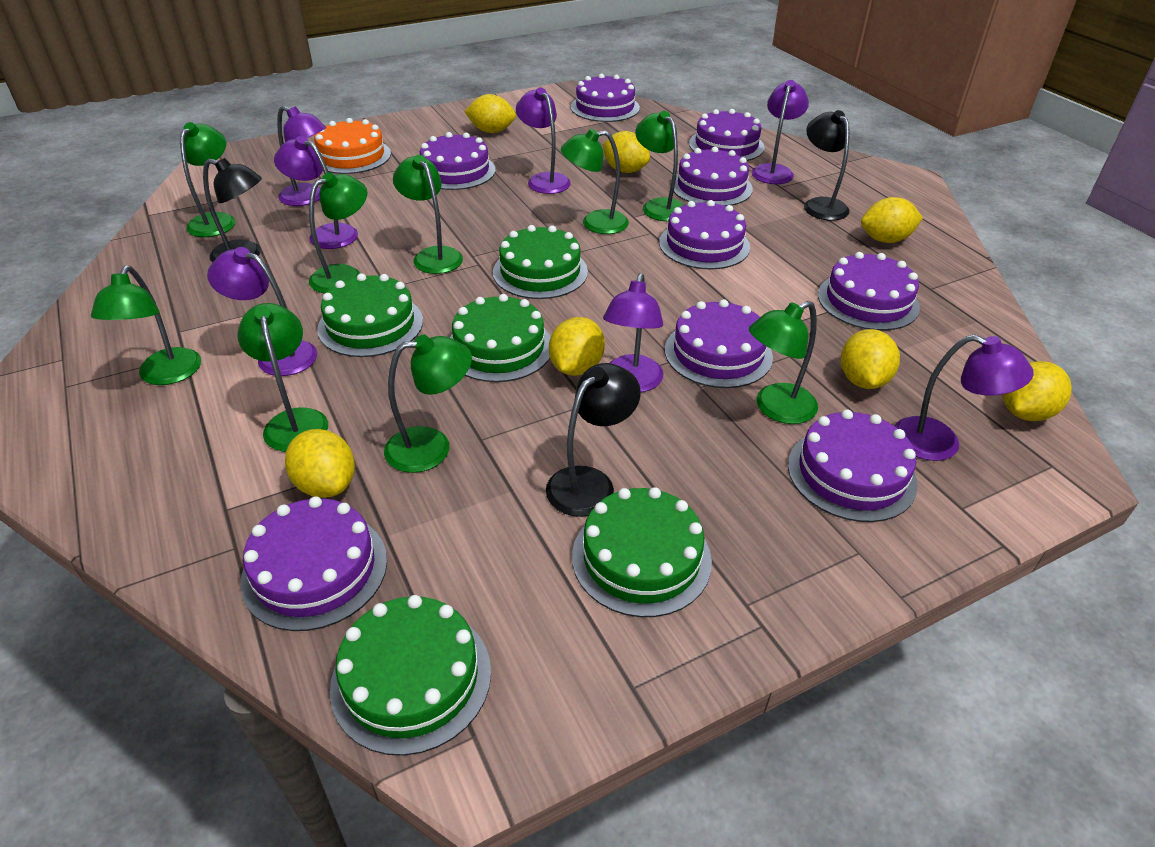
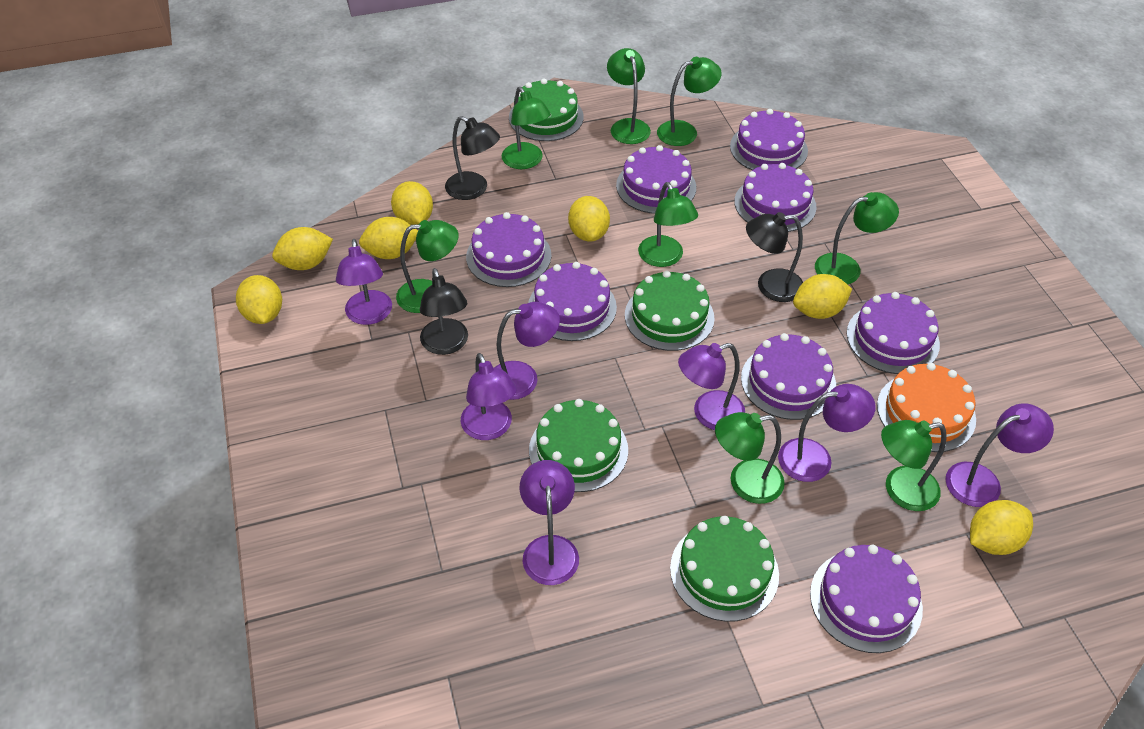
green cake: [317,273,423,357] [330,595,491,756] [450,294,551,382] [493,225,588,299] [572,487,712,617] = 5 -> [509,79,584,141] [529,399,628,492] [625,270,715,351] [670,516,779,622] = 4
green lamp: [91,265,201,385] [180,122,235,237] [237,303,328,452] [309,172,367,293] [384,335,472,473] [393,155,463,274] [561,129,629,234] [635,111,684,221] [749,301,818,424] = 9 -> [396,220,459,313] [501,87,551,169] [607,48,651,144] [638,182,698,267] [657,57,722,146] [715,412,785,504] [815,192,899,285] [881,420,947,511] = 8
purple cake: [240,496,387,631] [420,132,496,190] [571,73,640,122] [659,200,750,269] [665,299,773,388] [674,147,753,206] [689,109,765,161] [788,410,918,522] [818,252,920,331] = 9 -> [466,212,551,287] [528,262,617,341] [616,145,696,214] [730,109,808,170] [734,163,817,232] [741,333,836,420] [810,545,923,653] [847,292,940,374] = 8

